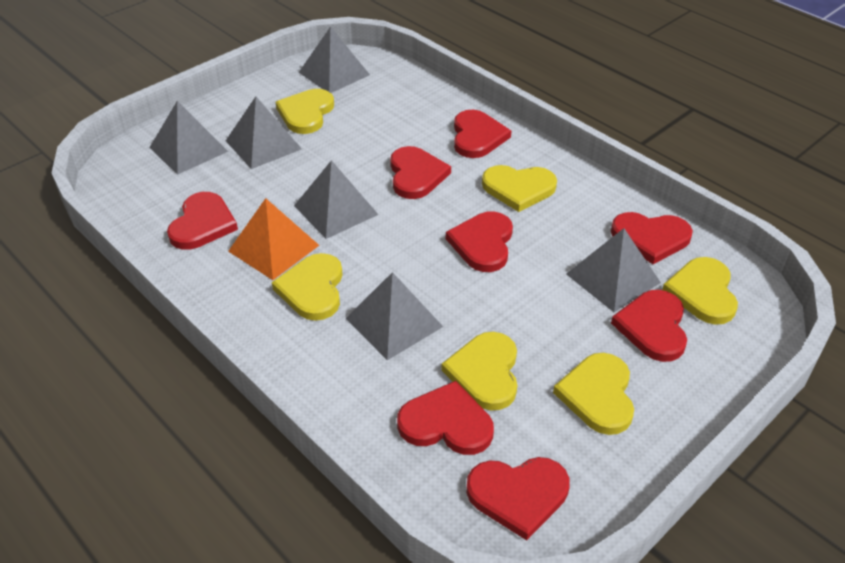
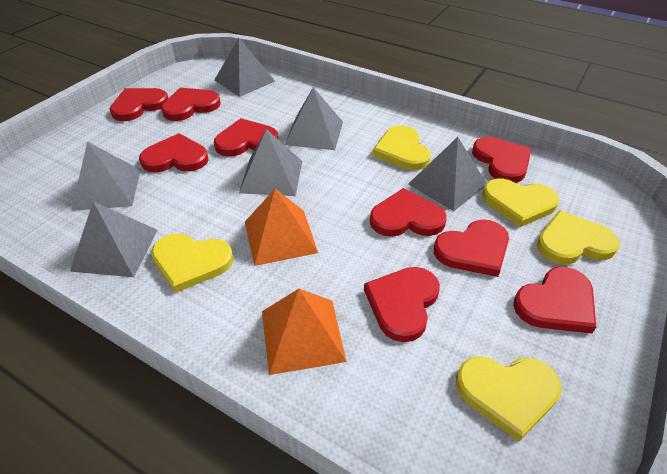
orange pyramid: [228,198,319,280] = 1 -> [245,189,318,266] [262,289,347,375] = 2
red heart: [167,192,238,250] [390,146,451,199] [397,381,494,455] [446,211,513,272] [454,110,511,158] [466,457,570,540] [611,212,693,264] [611,290,687,362] = 8 -> [110,88,169,121] [139,133,208,172] [161,88,221,121] [214,118,278,157] [364,267,440,342] [370,188,447,237] [434,219,509,277] [472,137,531,183] [513,267,596,334] = 9
yellow heart: [272,253,343,321] [276,89,334,134] [441,332,517,411] [482,165,557,212] [553,353,634,435] [662,257,738,325] = 6 -> [151,234,233,293] [373,125,431,170] [456,356,561,442] [482,179,559,227] [537,210,620,265] = 5

